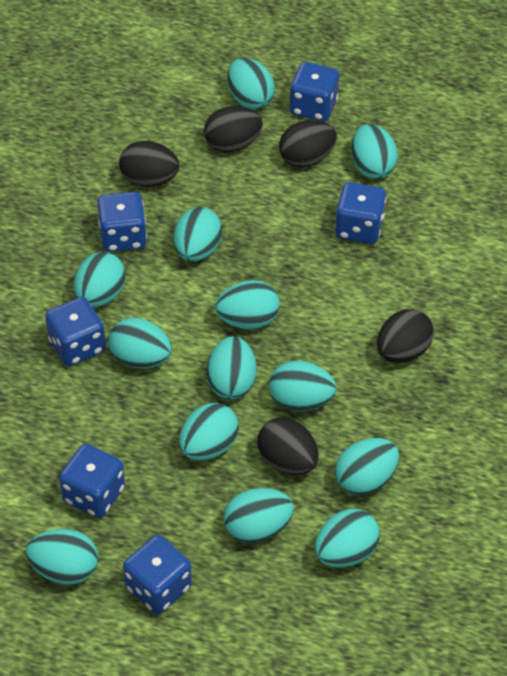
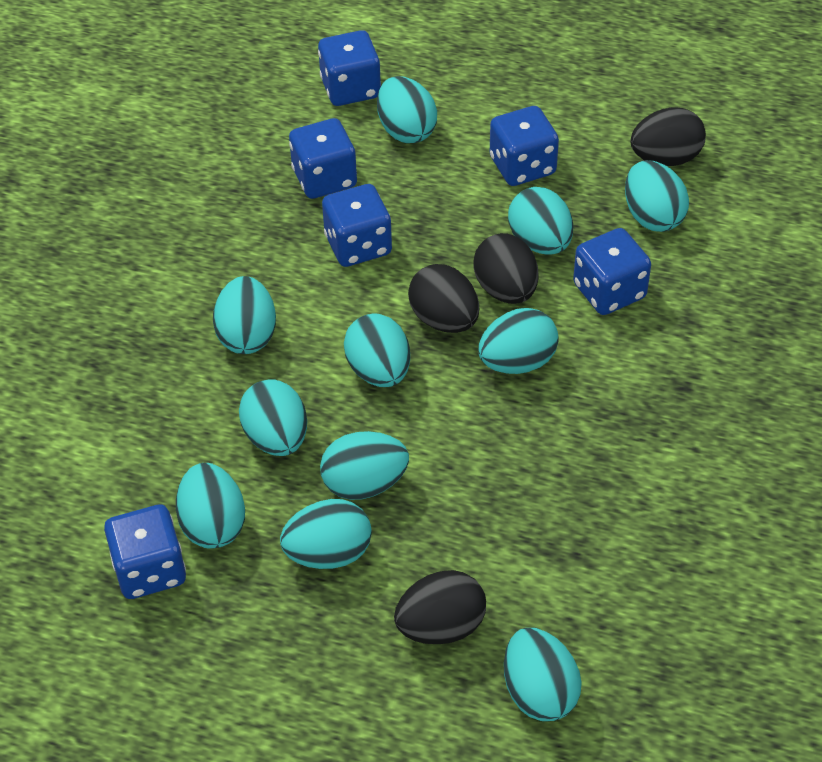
black egg: [119,141,179,187] [204,106,263,152] [258,417,319,475] [279,120,337,168] [377,309,434,363] = 5 -> [394,570,486,644] [408,264,479,333] [473,233,538,304] [630,107,706,166] = 4
turquoise egg: [26,529,98,584] [74,252,126,307] [108,318,172,369] [174,207,222,262] [179,403,239,460] [207,336,257,399] [215,280,280,329] [224,488,294,544] [227,58,275,109] [269,361,336,411] [315,509,380,568] [335,438,399,496] [351,124,398,179] = 13 -> [176,463,245,549] [213,276,276,354] [239,380,307,456] [280,499,372,569] [320,431,409,500] [344,313,410,387] [377,76,437,143] [478,308,559,374] [504,628,582,721] [508,187,573,255] [625,160,689,232] = 11

